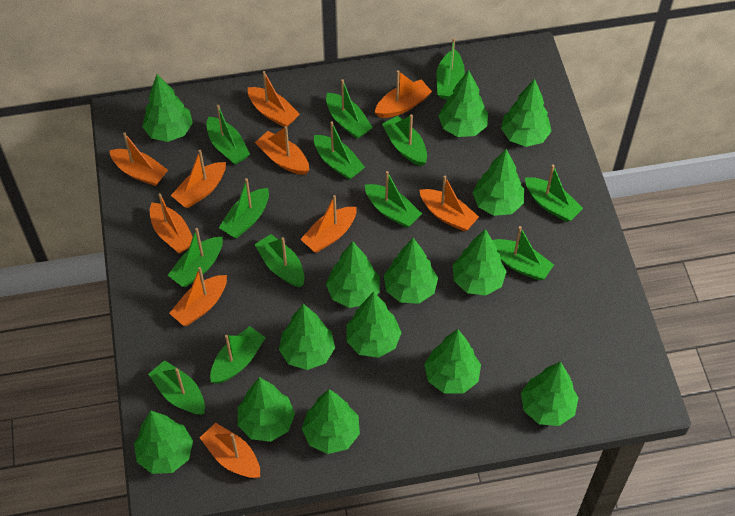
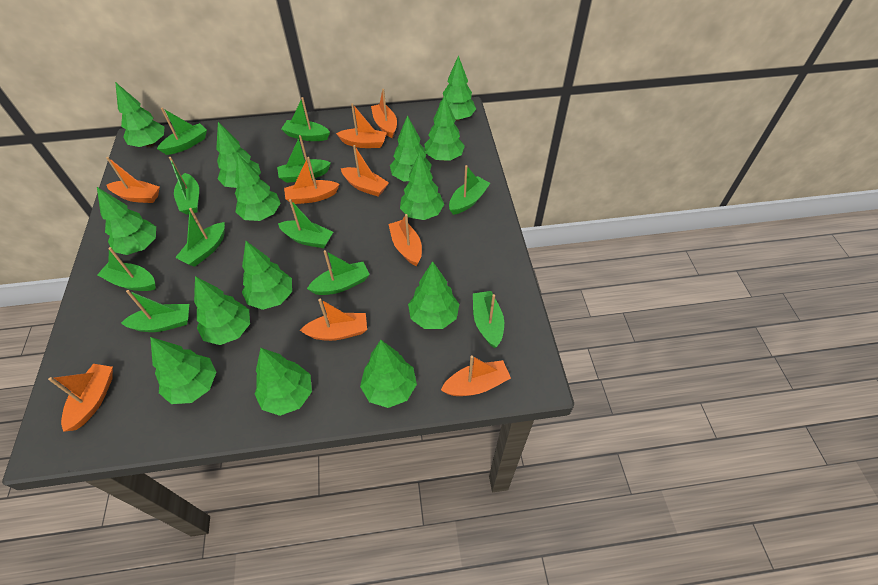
green boat: [148,360,205,415] [168,228,223,287] [207,105,250,165] [210,326,266,384] [219,178,269,239] [254,234,304,287] [314,121,365,180] [326,79,373,139] [365,171,422,228] [382,114,427,166] [436,38,465,99] [493,226,554,280] [525,165,583,222] = 13 -> [97,247,156,291] [121,290,189,332] [157,107,207,155] [169,157,199,215] [175,208,225,267] [277,135,331,183] [278,199,333,248] [281,97,330,141] [307,250,370,295] [449,165,490,215] [473,291,504,348] = 11
orange boat: [109,132,168,186] [150,193,193,253] [169,267,227,326] [171,150,226,208] [200,423,260,478] [248,71,300,127] [255,126,309,175] [300,195,357,253] [375,70,432,118] [419,176,479,232] = 10 -> [48,364,113,432] [106,157,160,203] [284,157,340,204] [300,299,367,341] [336,103,387,148] [341,145,389,196] [371,89,397,138] [388,214,422,266] [441,355,511,396] = 9

